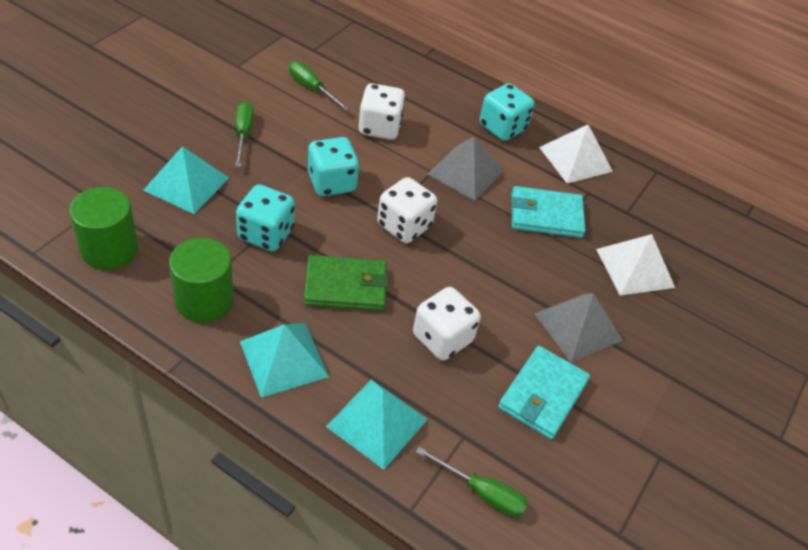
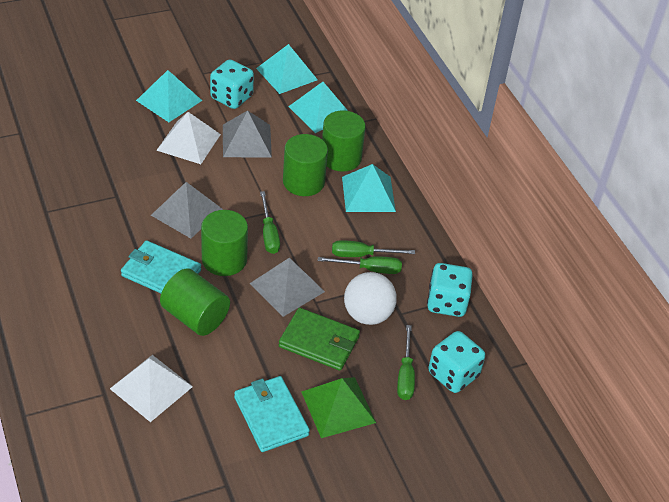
green cylinder: [69,187,138,270] [169,238,234,323] = 2 -> [160,269,230,336] [201,210,248,276] [283,134,328,196] [322,110,366,172] = 4
green pyramid: none = 0 -> [301,377,376,438] = 1
green screwdriver: [235,102,254,167] [289,61,349,111] [416,447,528,517] = 3 -> [260,191,280,254] [318,256,402,274] [332,240,415,257] [397,325,415,400] = 4
grey pyramid: [428,137,504,201] [534,293,623,363] = 2 -> [151,182,223,238] [223,110,272,158] [250,258,325,317] = 3
turquoise pyramid: [143,146,229,214] [240,323,329,398] [326,380,428,470] = 3 -> [136,70,202,122] [256,44,318,94] [288,82,348,133] [342,164,396,212] = 4
white ball: none = 0 -> [344,272,397,325] = 1
white dice: [359,83,406,140] [377,177,437,243] [413,287,481,360] = 3 -> none = 0

